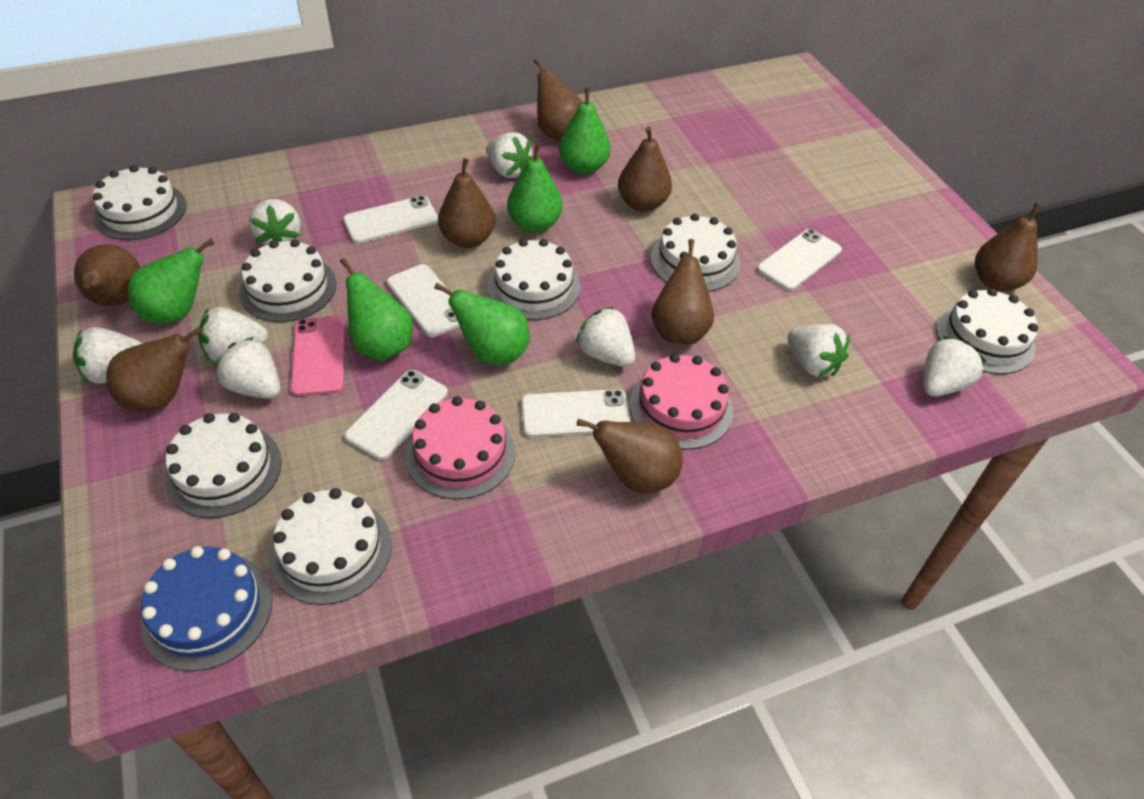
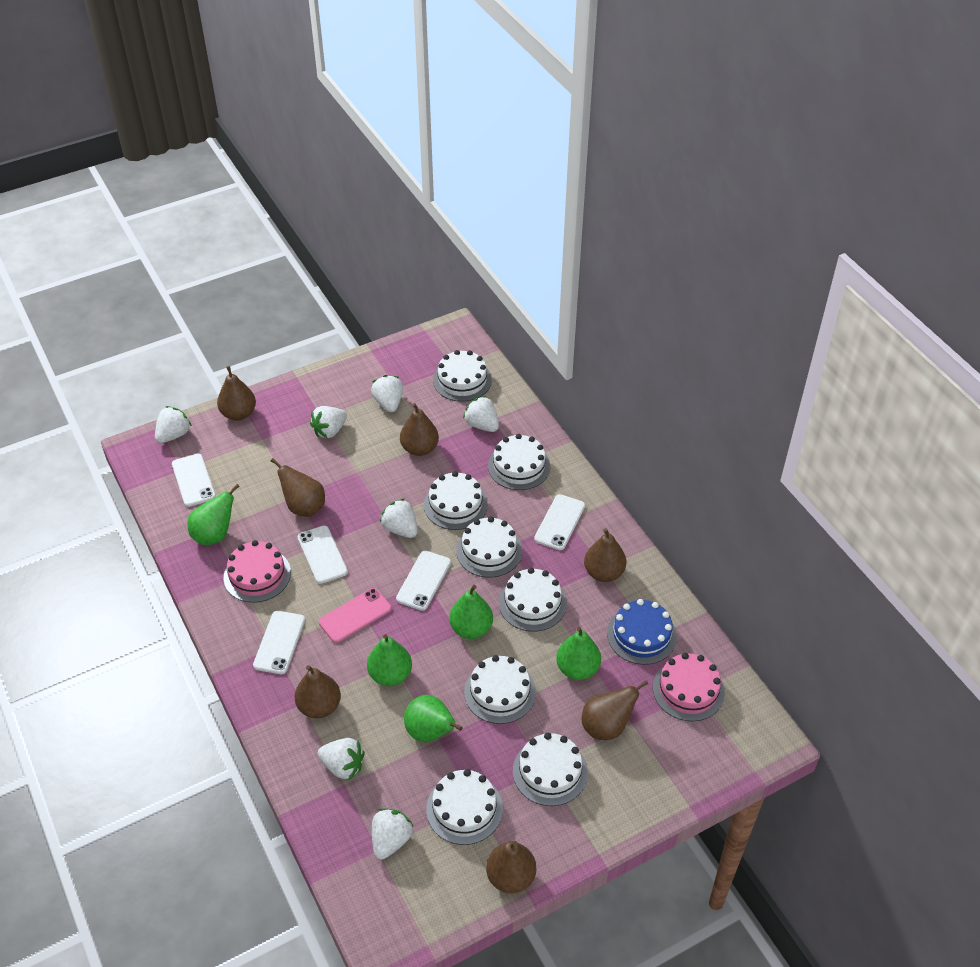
brown pear: [74,244,140,306] [106,327,202,412] [438,158,495,248] [534,58,582,142] [577,419,683,494] [618,127,672,212] [651,239,714,344] [975,202,1041,291] = 8 -> [217,366,256,421] [271,458,325,517] [295,665,341,718] [400,403,439,456] [486,841,536,893] [582,680,648,740] [584,528,626,582] = 7
white cake: [93,165,187,240] [165,413,282,518] [239,239,336,322] [269,488,392,605] [487,239,580,320] [651,214,740,292] [936,288,1038,374] = 7 -> [424,471,488,530] [426,769,503,845] [433,350,492,402] [457,517,522,578] [464,655,536,724] [488,434,550,490] [499,568,567,632] [513,733,588,806] = 8
white strawberry: [73,327,143,384] [198,307,268,361] [214,337,280,399] [249,199,301,245] [487,132,533,178] [576,307,635,367] [787,324,850,377] [924,336,986,397] = 8 -> [155,406,192,443] [310,406,347,438] [318,738,365,780] [371,375,403,412] [372,808,414,859] [380,499,418,538] [463,396,499,432] = 7

